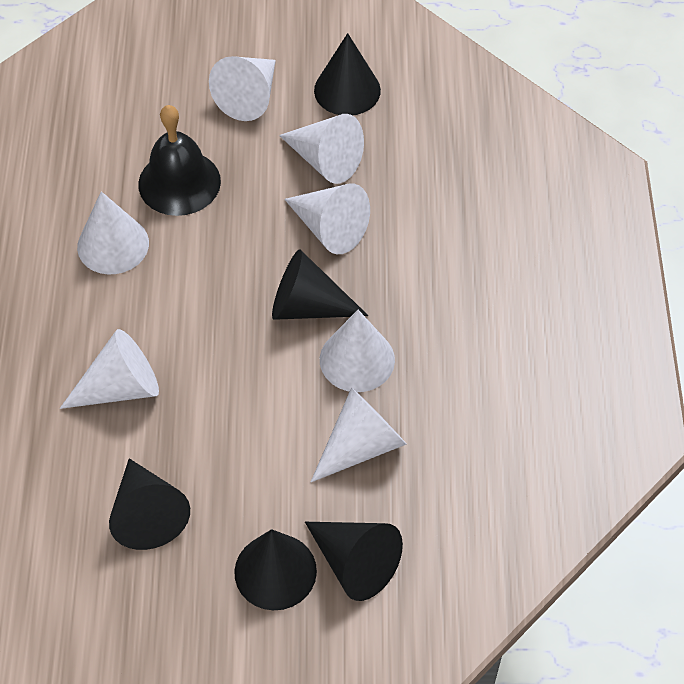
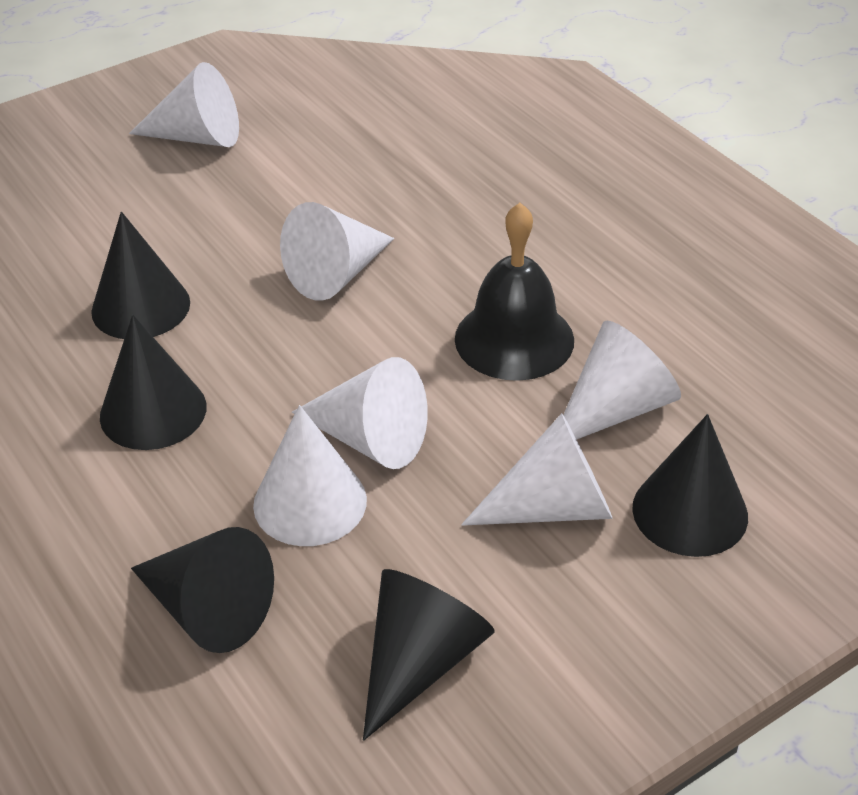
white cone: [60,329,159,409] [77,191,149,274] [209,56,276,121] [279,114,364,184] [284,184,370,254] [311,387,407,482] [320,310,395,392] = 7 -> [129,62,239,147] [253,405,367,546] [280,202,394,301] [292,357,428,469] [461,413,613,526] [563,321,681,440] = 6

